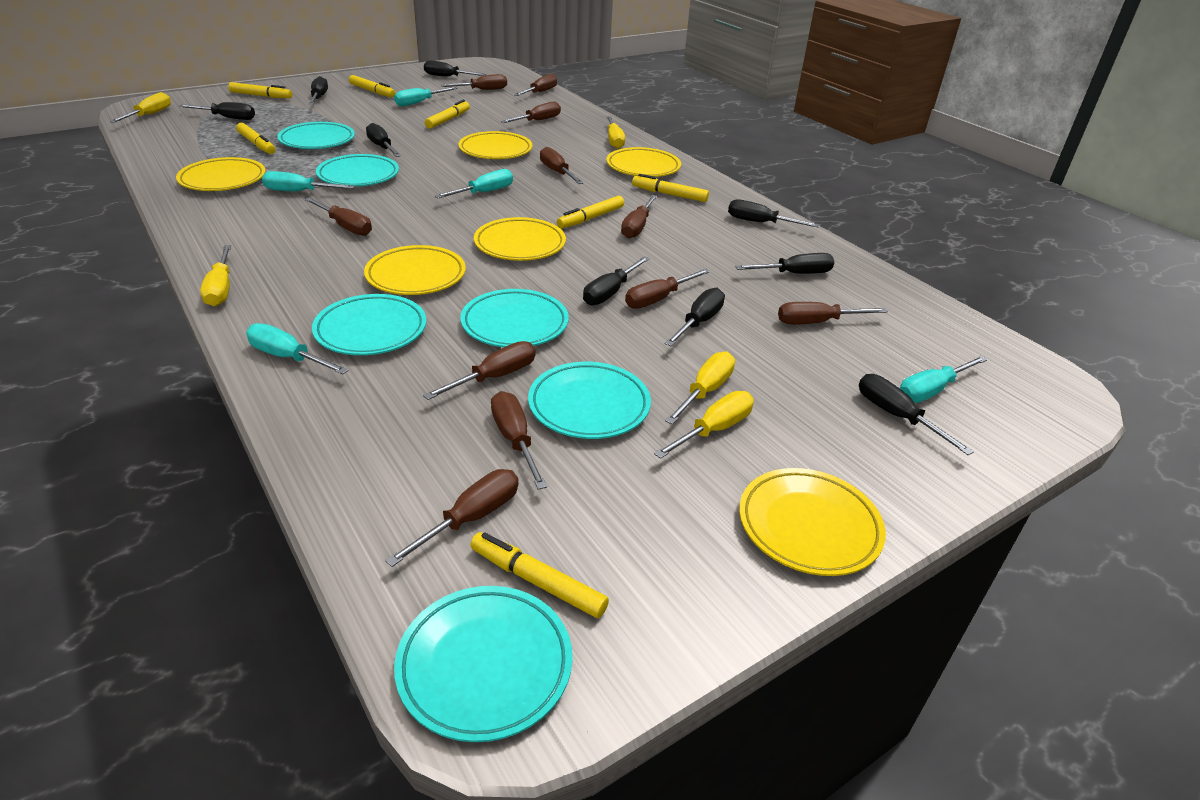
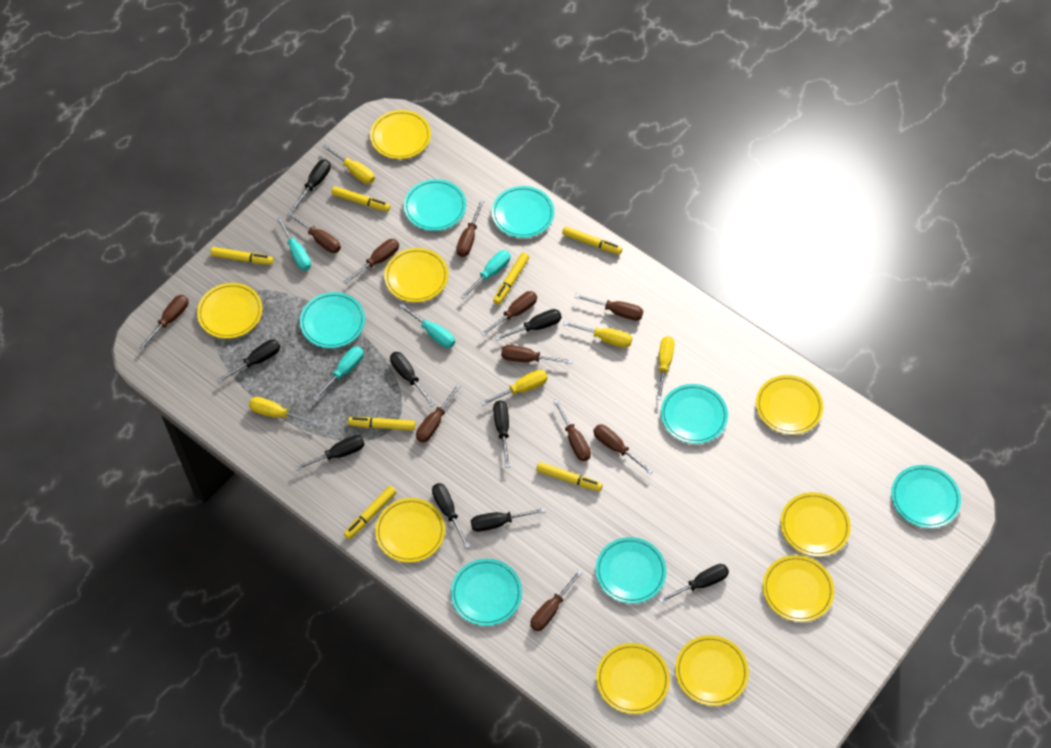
turquoise plate: [277,122,355,149] [312,294,426,355] [316,154,399,186] [394,586,572,742] [461,289,569,347] [528,362,651,439] = 6 -> [300,292,365,348] [404,179,466,231] [451,559,522,626] [492,186,554,238] [595,537,667,604] [661,384,728,444] [891,465,961,528] = 7
turquoise screwdriver: [246,323,349,374] [262,171,355,191] [394,87,457,106] [435,169,513,198] [900,356,987,403] = 5 -> [277,217,311,271] [313,346,364,401] [399,304,455,348] [460,250,510,299] = 4
yellow plate: [176,157,266,191] [364,245,466,295] [459,131,533,159] [474,217,566,261] [606,147,681,177] [739,468,886,576] = 6 -> [197,283,262,339] [370,110,431,159] [375,498,445,563] [384,248,448,302] [596,643,670,714] [675,635,749,706] [756,375,823,434] [763,555,834,622] [780,492,851,557] = 9

